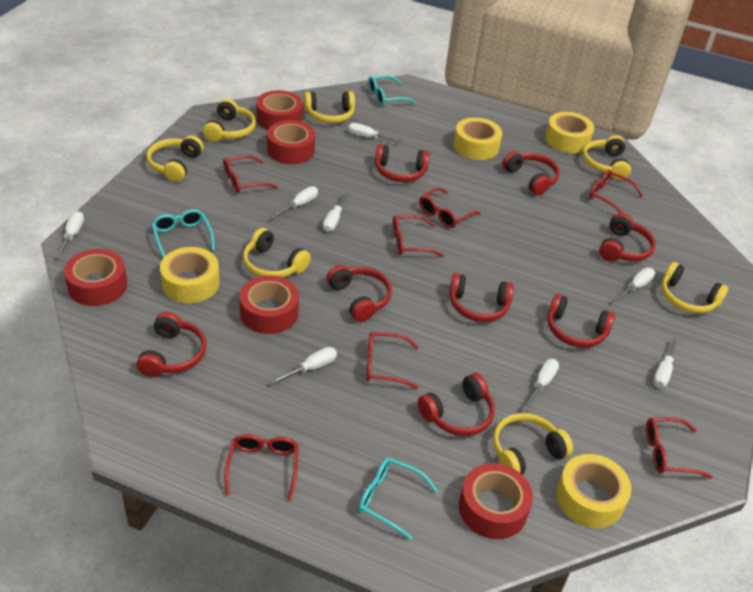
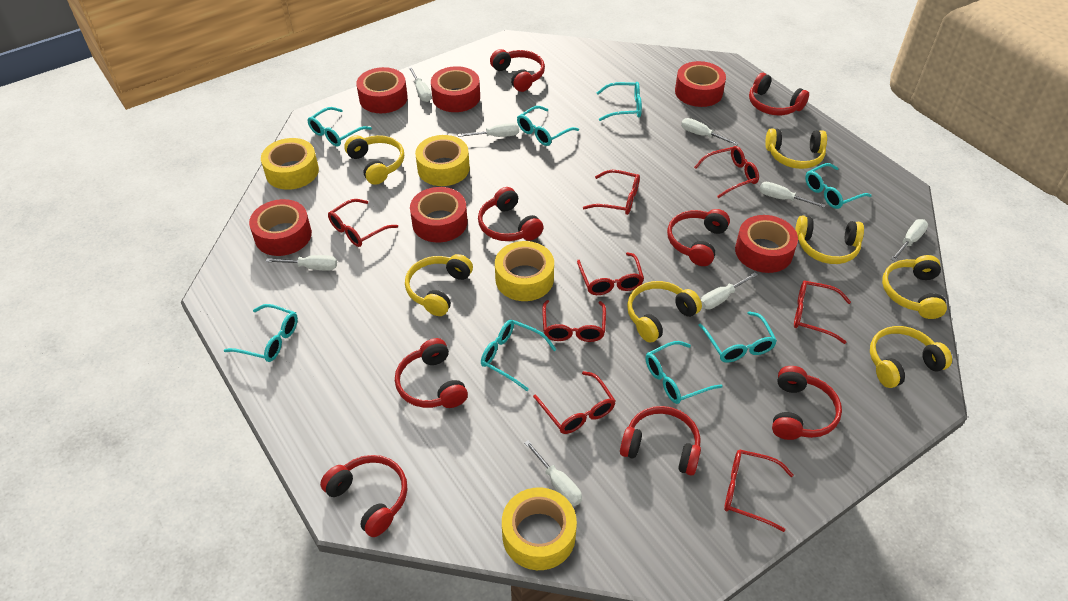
red glasses: [223,155,278,193] [224,434,299,500] [366,332,419,389] [393,215,444,257] [419,188,481,228] [589,170,643,213] [646,418,713,479] = 7 -> [328,199,398,247] [533,371,616,434] [542,300,606,342] [577,252,644,295] [583,170,640,215] [694,146,759,198] [724,449,794,532] [794,280,851,344] = 8
red tape: [64,249,127,306] [240,276,299,334] [256,90,303,130] [267,120,315,164] [459,463,533,539] = 5 -> [249,199,312,256] [356,67,408,113] [410,187,468,242] [431,66,480,112] [675,61,726,107] [735,215,798,273] = 6
turquoise glasses: [152,209,215,258] [359,458,438,540] [368,75,416,106] = 3 -> [224,304,298,362] [307,107,372,147] [481,320,557,391] [517,106,579,146] [597,82,642,121] [646,341,723,404] [698,311,777,363] [805,163,872,209] = 8

